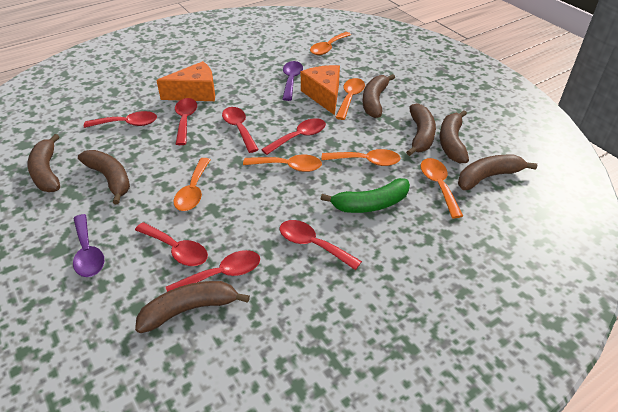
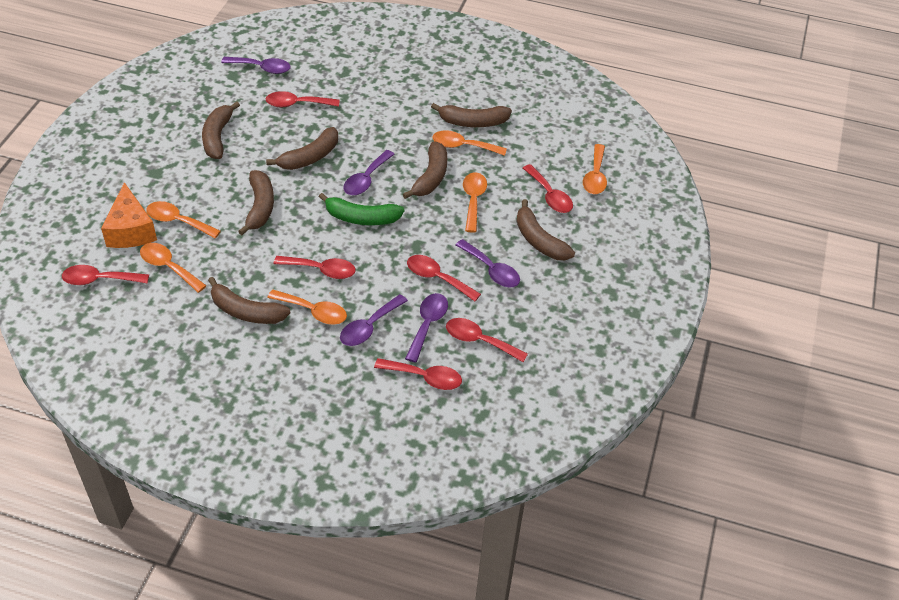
orange cheese: [156,61,215,101] [301,65,340,115] = 2 -> [101,182,157,248] = 1
purple spoon: [73,214,104,277] [282,61,303,101] = 2 -> [221,57,291,74] [340,294,408,346] [344,150,395,195] [405,293,448,363] [455,239,520,287] = 5

